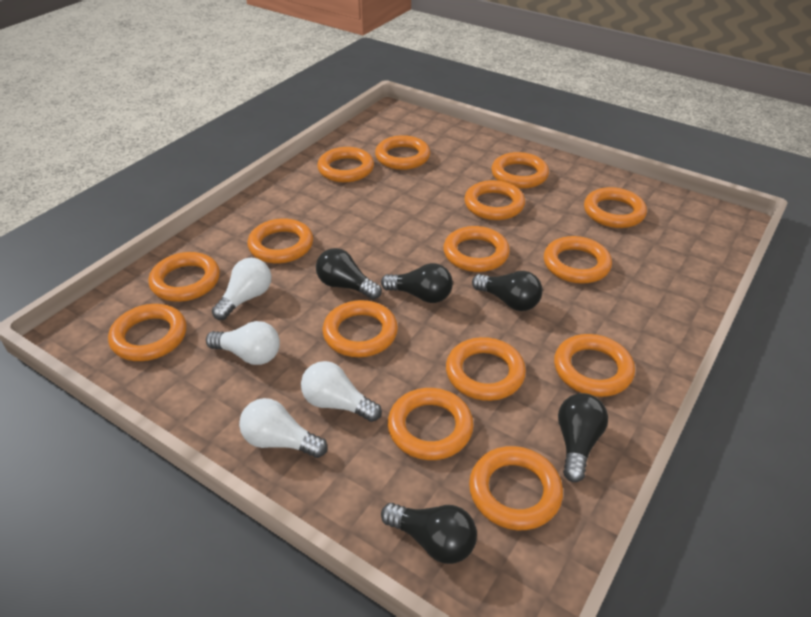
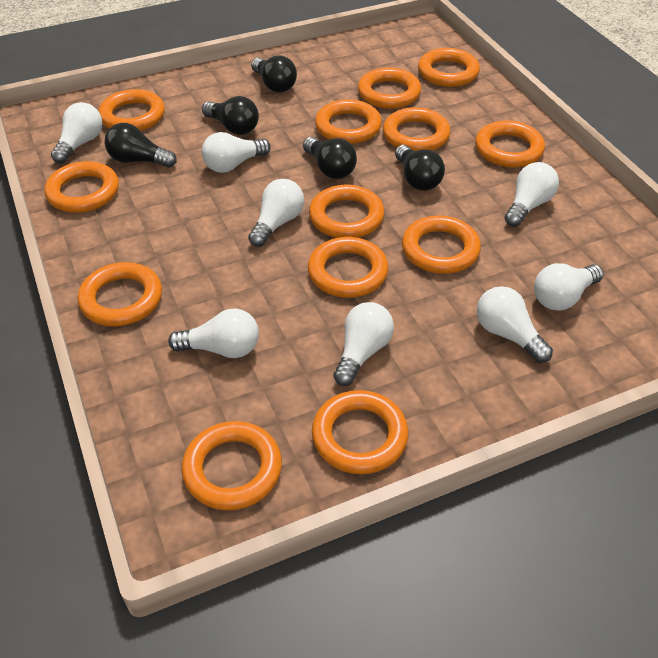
orange ring: [108,304,187,361] [149,252,220,302] [248,218,313,263] [317,147,374,182] [323,300,398,357] [375,135,430,170] [388,388,474,460] [443,226,510,272] [446,337,526,401] [464,180,525,220] [469,446,563,530] [491,152,549,189] [544,236,612,284] [554,334,635,397] [584,187,647,228] = 15 -> [44,161,119,213] [78,262,162,327] [98,89,165,131] [182,421,282,511] [308,237,388,298] [309,185,384,238] [312,390,409,474] [315,99,382,144] [358,67,421,109] [383,107,450,151] [402,216,481,274] [418,48,480,87] [475,120,545,168] = 13
white light bulb: [206,321,280,365] [212,258,271,320] [239,398,328,458] [301,361,382,422] = 4 -> [51,102,102,164] [168,308,259,358] [202,132,271,173] [248,179,304,247] [333,302,394,386] [477,286,553,363] [505,162,559,227] [534,263,604,311] = 8

